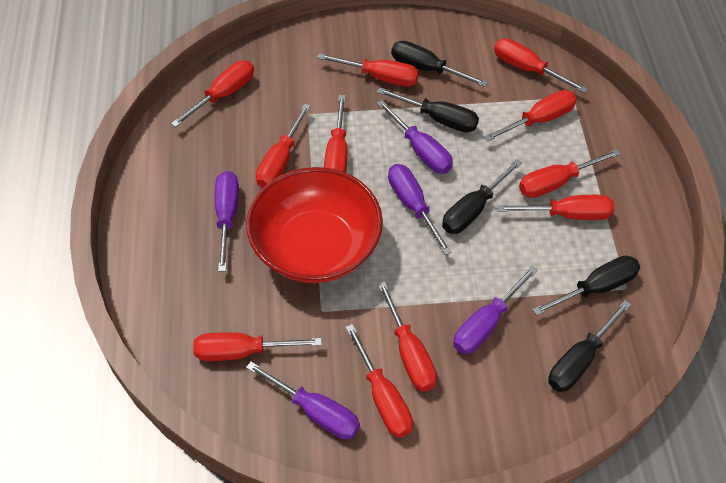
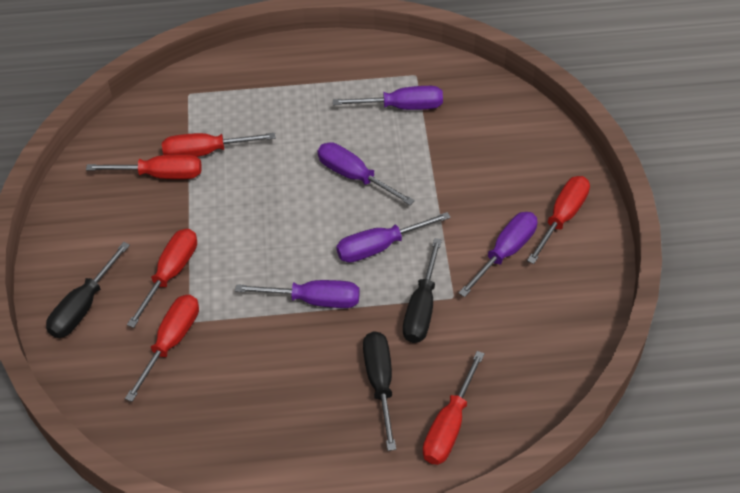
black screwdriver: [377,87,479,132] [391,41,488,87] [442,159,522,234] [532,255,640,316] [548,300,632,392] = 5 -> [46,242,130,338] [363,331,396,451] [403,238,442,343] = 3
red bowl: [246,167,383,283] = 1 -> none = 0
red screwdriver: [171,60,254,127] [193,332,322,361] [256,104,311,188] [317,53,419,87] [324,95,347,173] [345,324,413,438] [377,281,437,391] [484,90,577,142] [494,38,588,93] [497,195,614,220] [519,149,621,198] = 11 -> [86,154,201,179] [125,295,199,402] [127,229,197,328] [162,133,276,157] [423,351,485,465] [527,176,590,264] = 6

